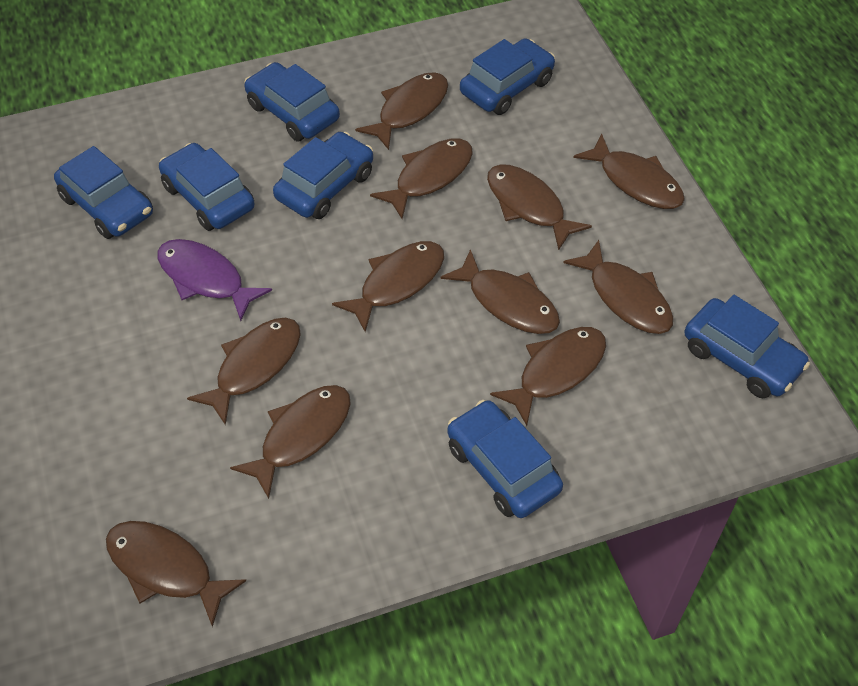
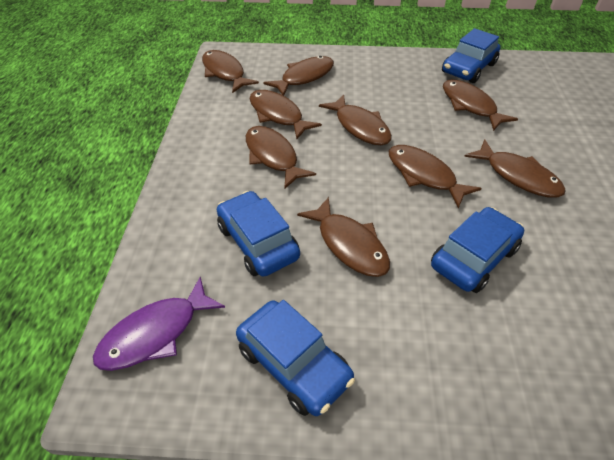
blue car: [54,146,153,239] [159,143,255,231] [244,62,340,141] [273,132,373,219] [447,400,563,518] [460,38,555,115] [684,295,810,398] = 7 -> [217,191,300,277] [236,300,355,416] [431,207,524,293] [442,28,500,83] = 4
brown fish: [106,521,246,627] [187,318,301,426] [230,385,351,499] [332,241,444,332] [355,72,448,150] [370,138,473,219] [440,249,560,334] [487,164,592,250] [490,327,606,426] [563,240,673,334] [574,134,685,209] = 11 -> [202,50,259,93] [246,126,316,188] [250,90,322,139] [263,56,334,96] [297,197,390,277] [319,95,392,145] [389,145,482,208] [443,79,518,131] [464,139,566,198] = 9

